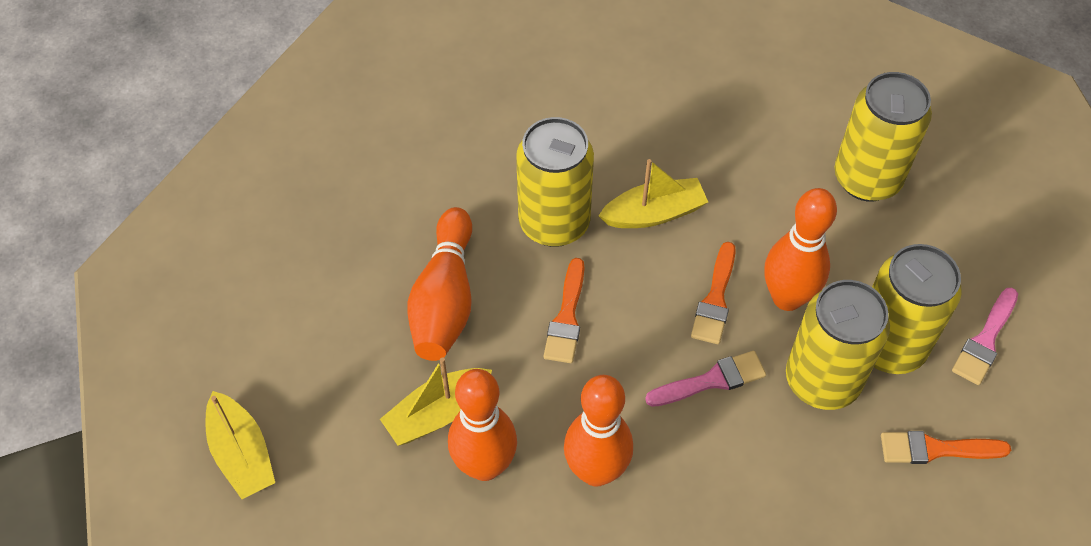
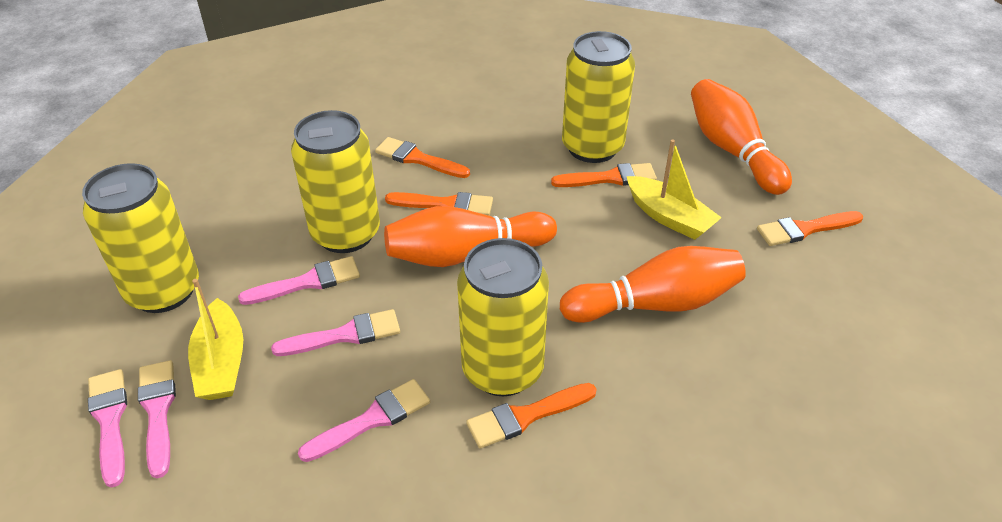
orange bowling pin: [407,207,472,361] [448,369,517,481] [564,375,633,487] [764,188,837,311] = 4 -> [384,206,557,267] [560,246,746,323] [691,79,792,195] = 3
orange brush: [544,258,584,363] [691,242,736,344] [881,431,1011,464] = 3 -> [375,137,470,178] [385,192,493,216] [466,383,597,448] [551,163,657,187] [757,211,863,246] = 5
pink brush: [645,351,766,407] [952,288,1018,385] = 2 -> [88,369,127,488] [138,360,176,479] [238,256,360,305] [271,309,400,356] [298,379,430,462] = 5
yellow boat: [206,391,275,499] [380,357,492,446] [598,159,708,228] = 3 -> [188,279,243,400] [627,139,722,240] = 2

